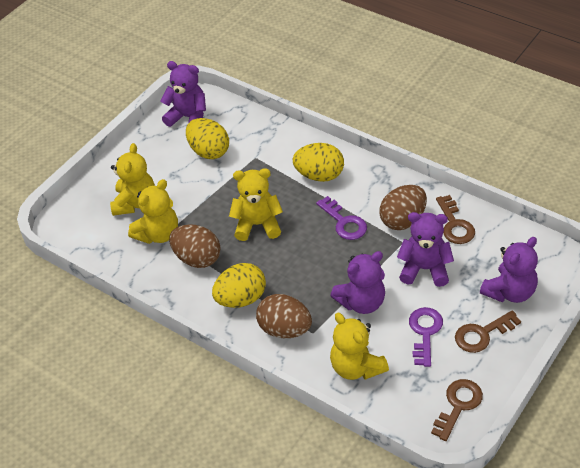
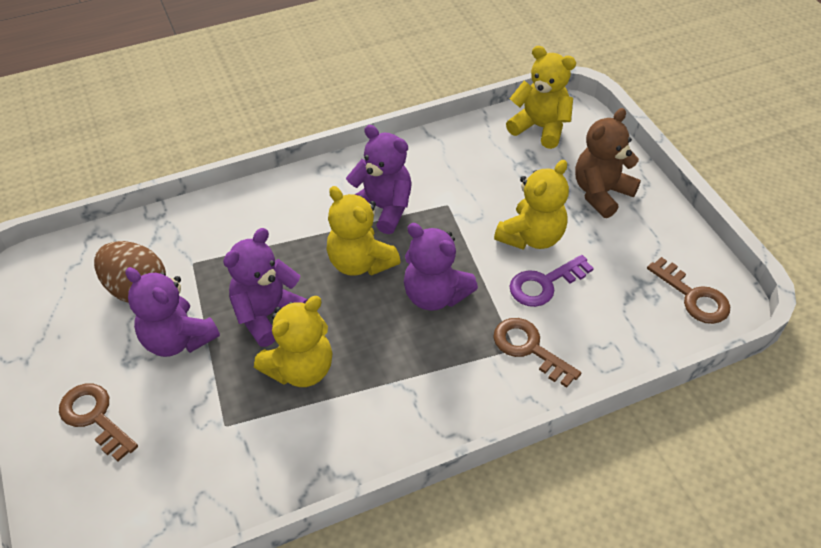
brown egg: [169,224,221,268] [256,294,312,339] [379,185,427,230] = 3 -> [94,241,166,303] = 1
brown teddy bear: none = 0 -> [575,108,641,218] = 1
purple key: [316,196,367,240] [409,307,443,367] = 2 -> [509,255,594,307] = 1
yellow egg: [186,118,229,159] [212,263,266,308] [293,143,344,182] = 3 -> none = 0

